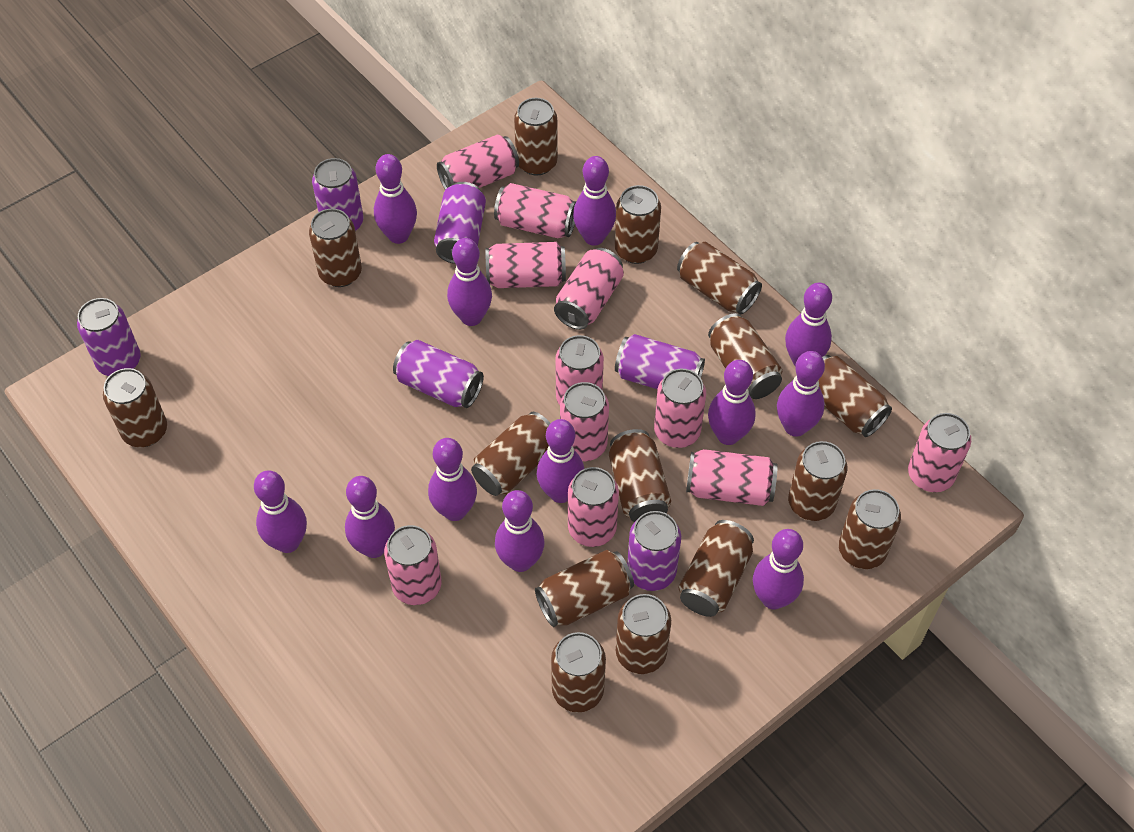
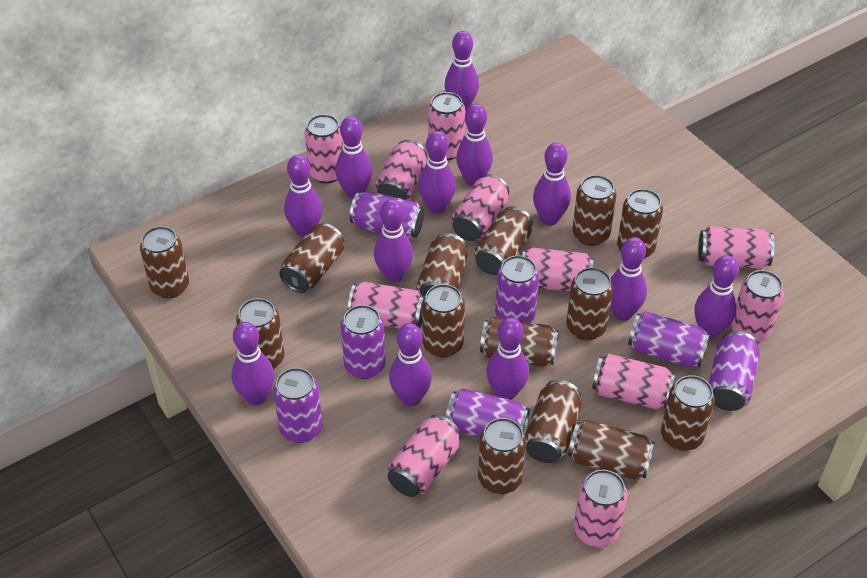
brown can: [103,368,167,447] [309,209,362,287] [471,412,550,496] [514,98,558,176] [535,550,634,627] [551,632,606,712] [609,429,671,522] [615,185,661,264] [616,594,671,674] [677,242,762,314] [679,520,754,617] [708,313,782,399] [788,441,848,521] [819,355,892,437] [839,489,901,569] = 15 -> [140,226,189,298] [236,298,285,369] [279,223,344,293] [417,233,468,296] [422,284,465,358] [474,206,533,275] [478,418,526,494] [480,317,559,367] [525,380,582,463] [566,267,613,340] [568,419,655,479] [573,175,616,246] [617,189,663,259] [661,375,715,451] = 14
purple can: [77,298,141,376] [312,158,363,231] [393,340,484,408] [434,182,486,264] [615,334,705,389] [627,511,681,591] = 6 -> [273,368,322,443] [341,305,386,379] [350,191,424,240] [446,388,530,438] [495,255,539,322] [628,311,710,367] [709,331,760,411] = 7

